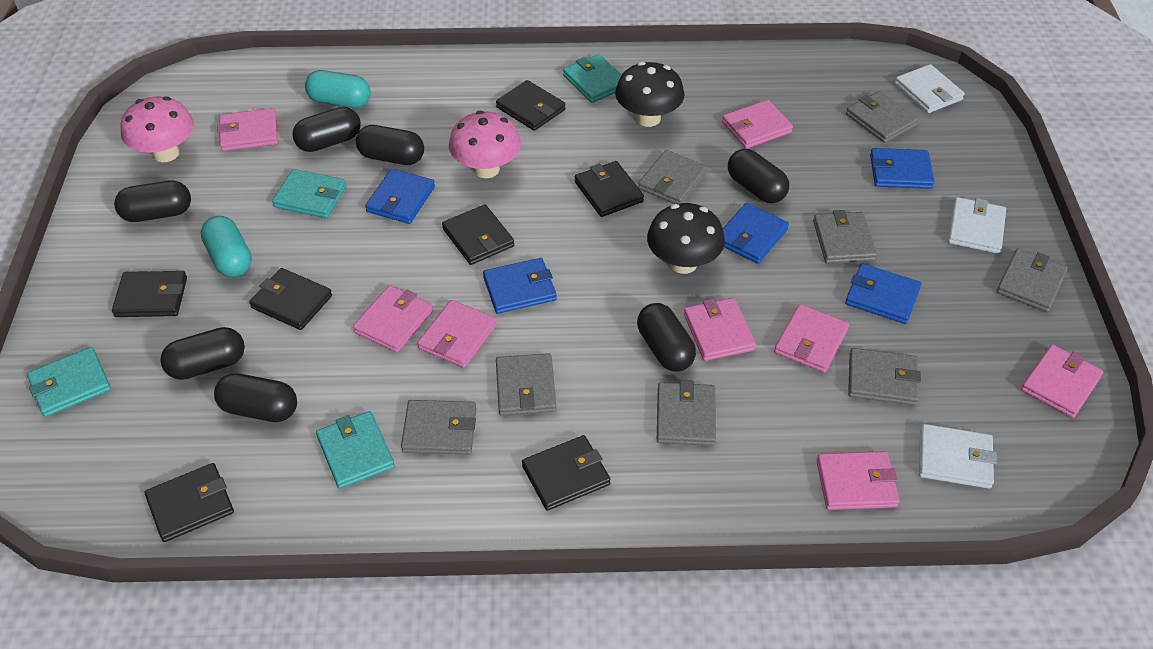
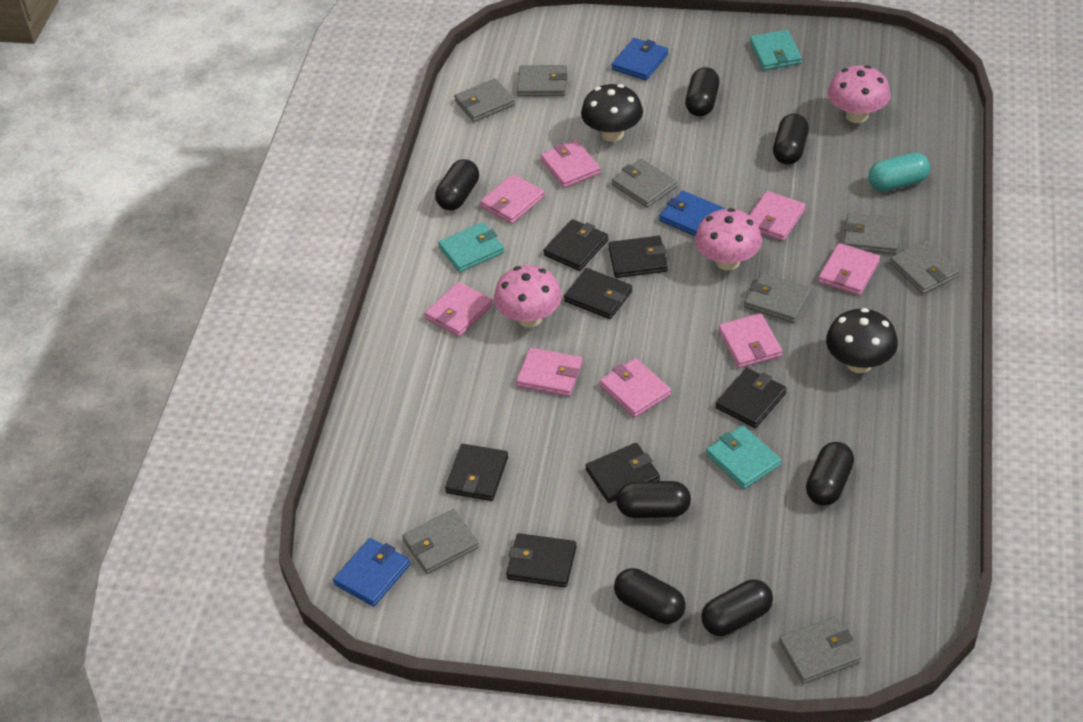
blue wallet: [365,169,435,224] [483,258,557,314] [723,203,789,264] [845,264,921,324] [870,148,935,189] = 5 -> [333,538,410,606] [611,38,668,80] [659,190,725,236] = 3
pink mushroom: [120,96,194,162] [449,111,521,178] = 2 -> [494,265,562,328] [695,208,762,270] [828,65,891,123] = 3
turquoise capsule: [201,216,252,277] [305,70,371,108] = 2 -> [869,152,930,192] = 1
turquoise wallet: [27,347,111,417] [272,169,346,218] [316,411,395,489] [563,54,622,103] = 4 -> [438,222,504,272] [706,425,781,489] [750,30,802,70] = 3
white wallet: [895,64,965,113] [919,424,996,489] [948,197,1006,254] = 3 -> none = 0

